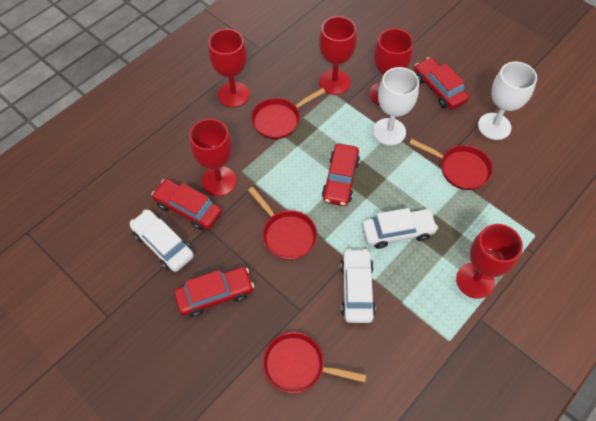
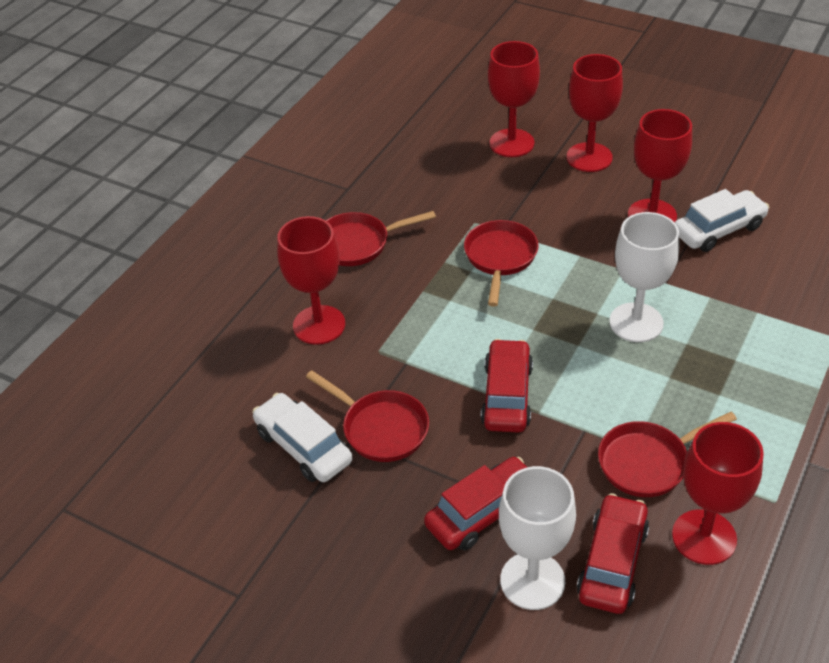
red car: [152,179,222,230] [174,267,254,317] [322,144,360,206] [415,57,469,110] = 4 -> [424,457,527,551] [481,339,533,433] [577,493,649,614] = 3
white car: [129,209,194,272] [340,249,376,323] [362,208,438,249] = 3 -> [252,393,353,482] [675,189,769,252] = 2

